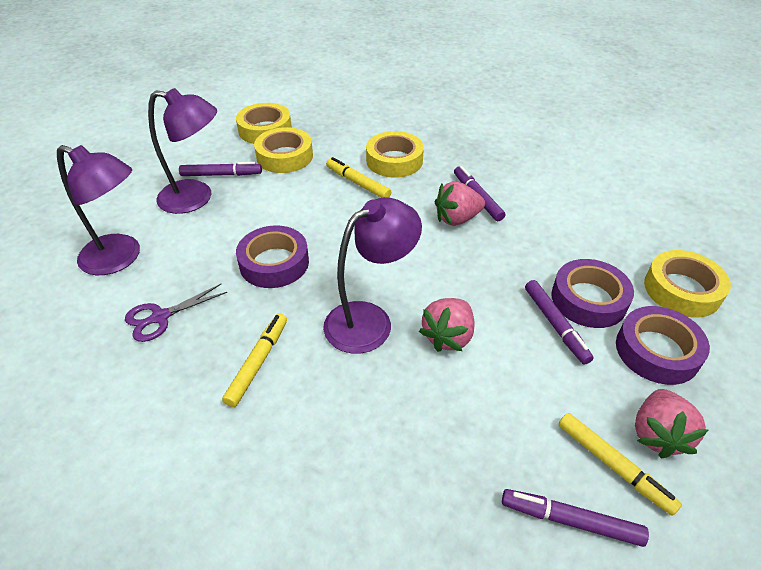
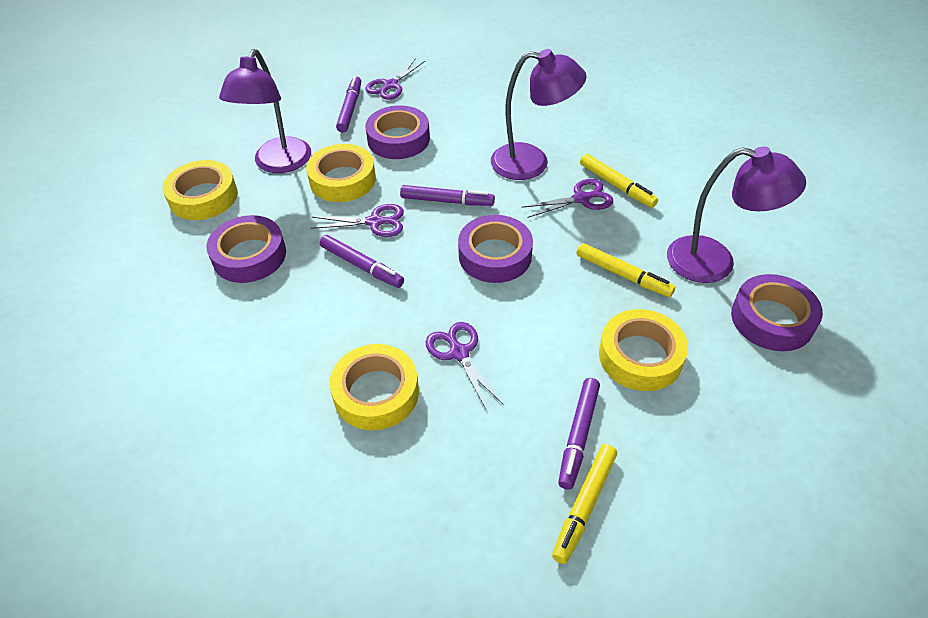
pink strawberry: [419,298,475,352] [435,181,485,226] [635,389,708,458] = 3 -> none = 0
purple scissors: [125,284,227,342] = 1 -> [311,204,404,237] [365,58,425,100] [426,322,504,410] [522,179,613,218] = 4
purple tape: [236,225,309,288] [551,259,634,328] [616,306,710,385] = 3 -> [206,215,286,283] [365,105,430,159] [458,215,533,283] [731,274,823,351] = 4

